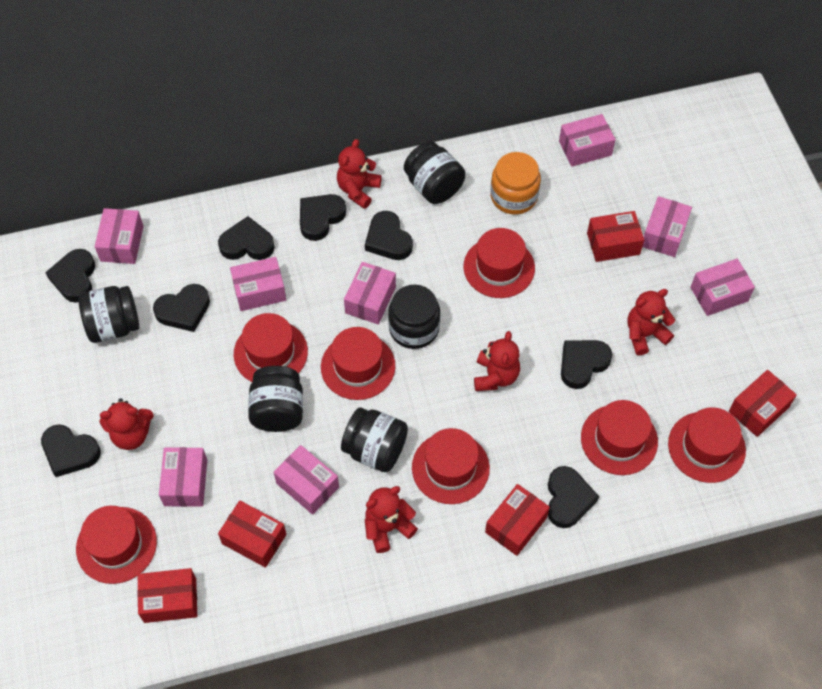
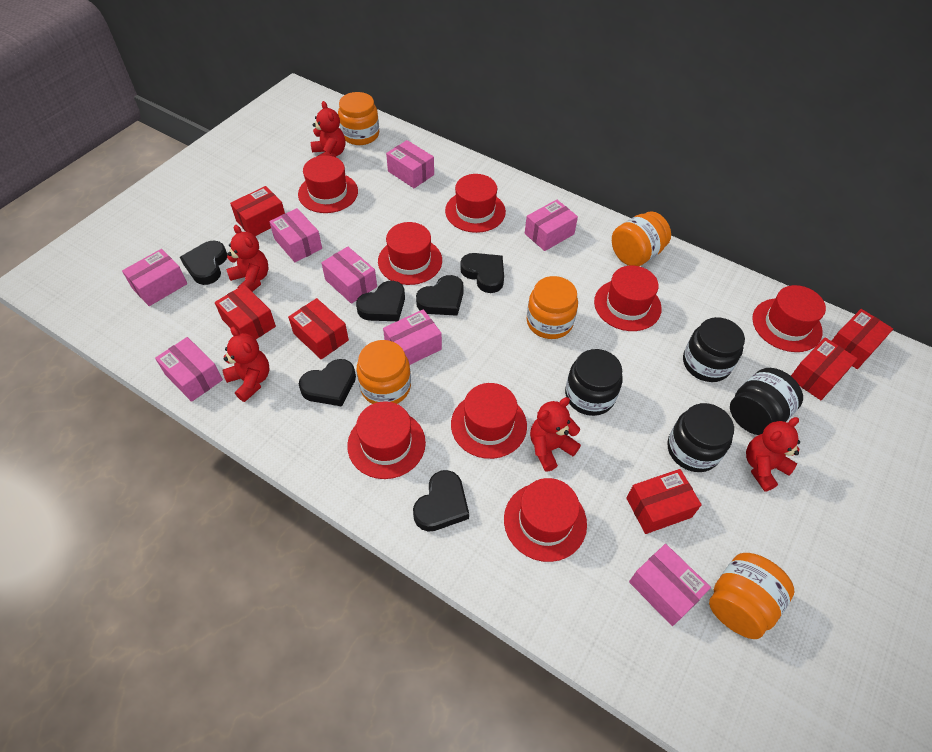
black heart: [41,424,101,477] [45,249,95,303] [153,284,210,332] [218,216,275,260] [300,194,346,241] [365,211,413,260] [548,466,599,528] [561,340,612,389] = 8 -> [180,241,227,285] [299,359,356,407] [356,281,405,321] [413,470,469,532] [416,275,464,316] [460,253,504,293] = 6
black jar: [79,286,139,343] [248,366,303,432] [341,408,408,472] [388,285,440,349] [404,141,466,204] = 5 -> [565,349,623,416] [667,403,734,472] [683,317,745,382] [730,368,803,435] = 4
orange jar: [490,152,541,214] = 1 -> [338,92,379,145] [357,340,411,404] [527,276,578,339] [612,211,671,266] [709,553,794,639] = 5
red box: [137,568,197,623] [218,501,287,568] [485,484,550,556] [587,211,644,262] [729,370,797,437] = 5 -> [215,285,276,339] [230,186,285,236] [288,298,349,359] [626,469,702,534] [791,337,858,400] [832,309,893,369] = 6
red hat: [76,506,157,584] [234,313,308,382] [321,327,395,400] [412,428,490,504] [463,228,535,298] [581,400,658,475] [668,407,746,483] = 7 -> [298,155,358,213] [347,401,426,479] [378,222,442,285] [445,174,506,233] [451,383,527,459] [504,478,587,562] [594,266,662,331] [752,285,826,352] = 8

